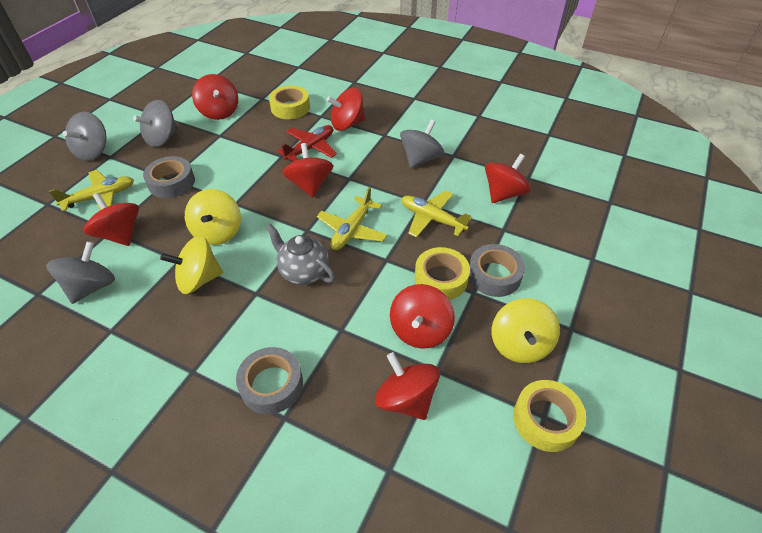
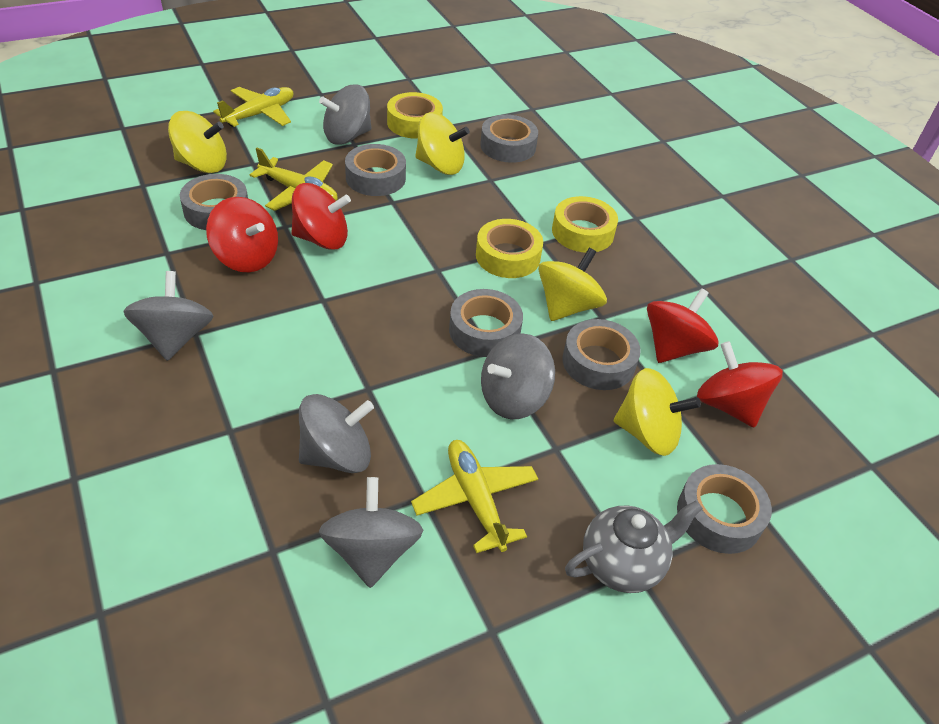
grey spinning top: [46,241,115,304] [63,112,106,161] [133,100,178,147] [400,120,444,168] = 4 -> [123,271,213,361] [299,394,374,473] [319,84,371,145] [319,477,423,588] [481,333,555,419] = 5
grey tape: [143,156,195,198] [236,347,303,414] [469,244,525,297] = 3 -> [180,174,248,230] [345,144,406,196] [449,289,523,357] [480,115,538,163] [562,319,641,390] [677,464,772,554] = 6
red plane: [277,125,337,162] = 1 -> none = 0
red spinning top: [84,193,139,246] [192,74,238,120] [282,143,333,197] [327,88,365,131] [375,352,440,420] [390,284,455,349] [485,154,531,203] = 7 -> [206,197,278,272] [292,183,351,250] [647,288,718,363] [697,341,783,428] = 4
yellow spinning top: [160,236,223,294] [185,189,241,245] [492,298,560,363] = 3 -> [168,111,227,173] [415,112,470,175] [538,248,607,321] [614,368,701,456] = 4

